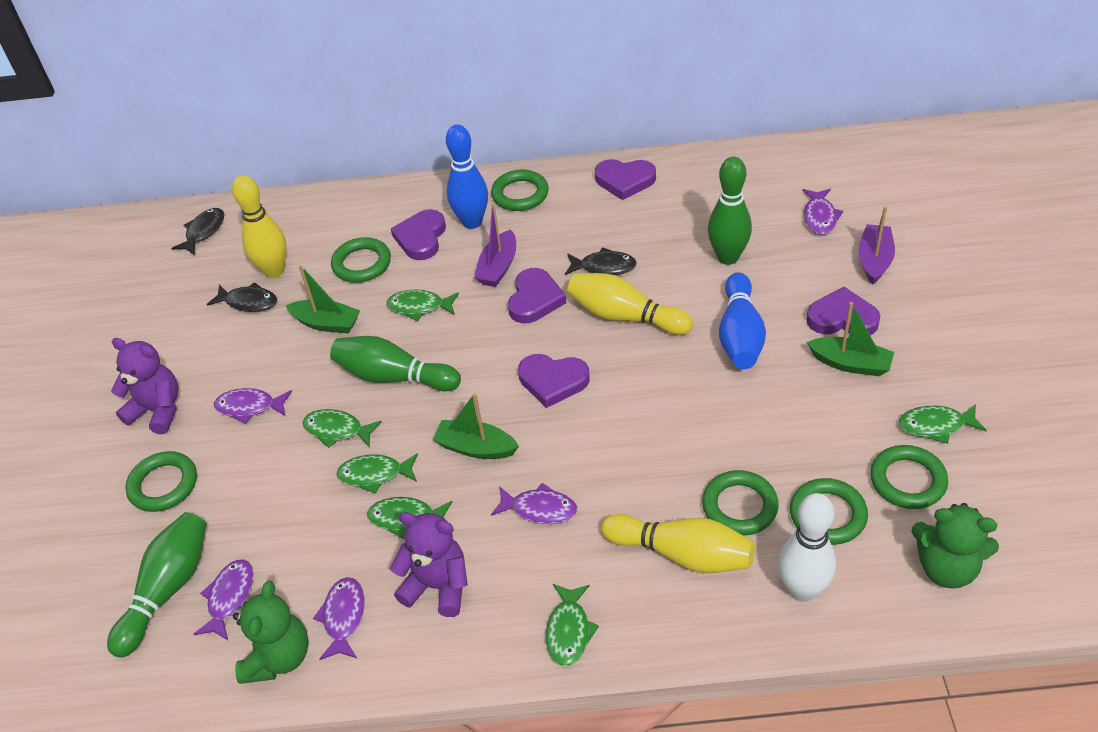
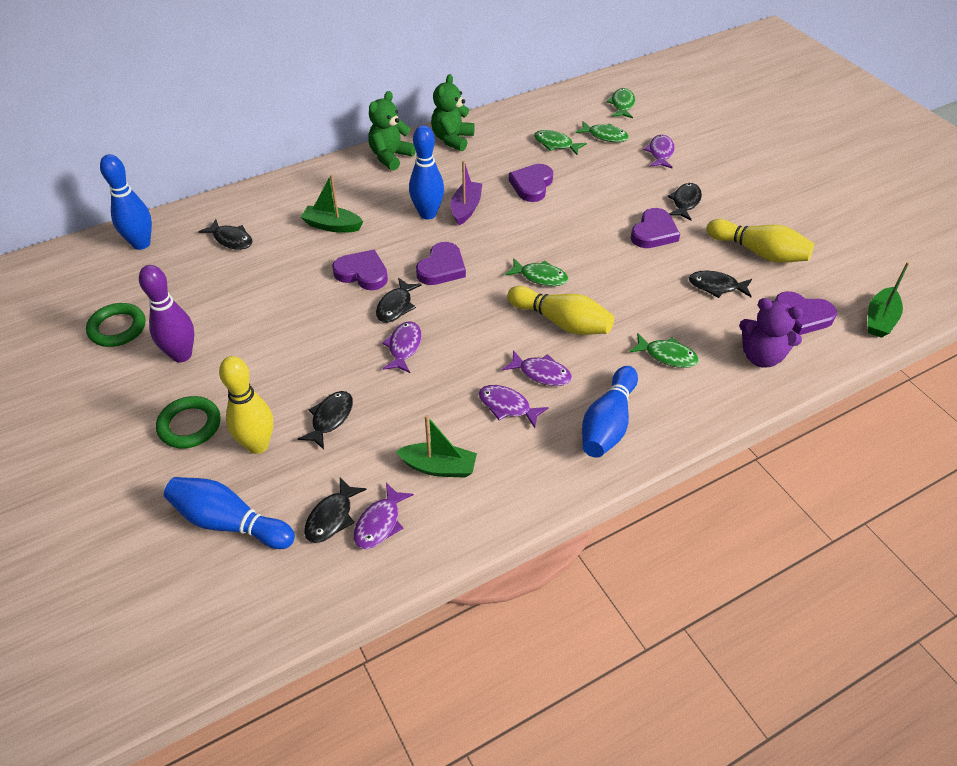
black fish: [171,208,224,255] [207,282,277,312] [565,247,637,275] = 3 -> [199,219,252,250] [298,391,353,449] [304,477,367,543] [376,278,422,323] [667,183,702,221] [689,271,752,298] = 6
blue bowling pin: [446,124,488,229] [719,272,766,369] = 2 -> [100,154,152,250] [164,477,295,549] [409,125,444,220] [582,366,638,458] = 4
green bowling pin: [107,512,207,658] [330,336,461,391] [708,157,752,265] = 3 -> none = 0
green fish: [302,409,382,448] [336,453,418,494] [367,497,452,539] [386,290,459,321] [546,584,599,667] [899,404,987,444] = 6 -> [505,258,568,286] [534,130,587,155] [575,121,629,142] [606,88,635,118] [629,333,699,368] = 5
green ring: [125,451,197,512] [331,237,391,283] [491,170,549,211] [702,470,779,536] [790,478,868,545] [870,445,948,509] = 6 -> [86,303,145,347] [156,396,220,448] = 2
purple boat: [474,204,516,287] [858,206,895,285] = 2 -> [451,160,482,225] = 1
purple bowling pin: none = 0 -> [139,265,194,363] = 1
purple teddy bear: [111,338,179,434] [390,512,468,617] = 2 -> [739,298,803,368] = 1
white bowling pin: [778,493,836,602] = 1 -> none = 0

